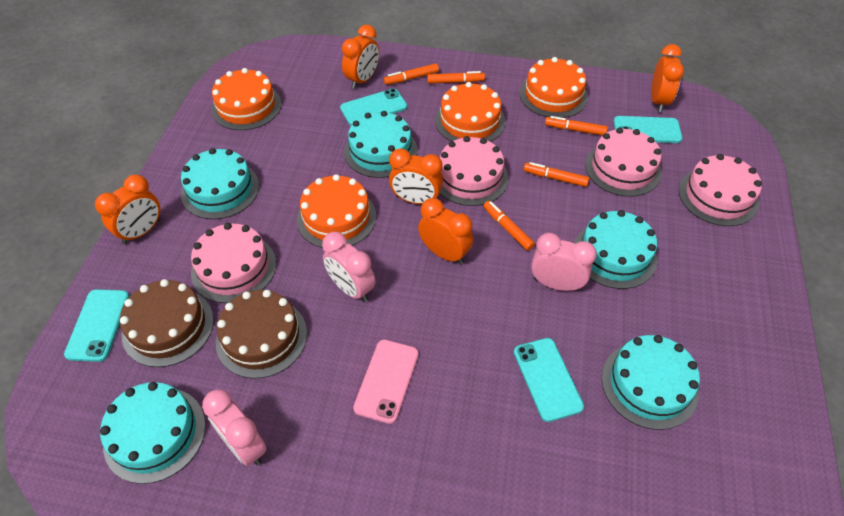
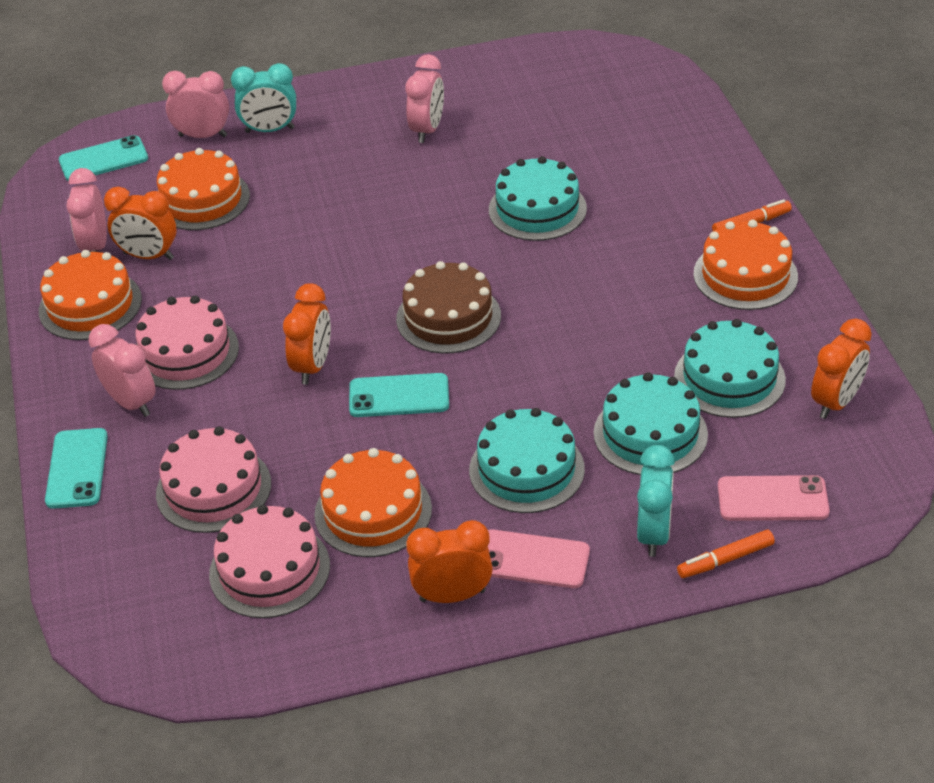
brown cake: [120,279,214,367] [216,290,307,379] = 2 -> [396,261,501,354] = 1
orange clock: [95,174,160,244] [342,25,379,89] [389,148,443,204] [418,198,473,265] [651,44,684,112] = 5 -> [104,187,176,260] [283,283,331,384] [406,520,493,603] [811,319,872,419] = 4
orange marker: [384,63,439,85] [427,71,485,84] [483,201,535,251] [524,162,589,187] [545,116,608,135] = 5 -> [677,530,775,578] [712,199,792,231] = 2
pink cake: [191,223,276,303] [440,136,508,206] [585,128,662,197] [679,154,762,226] = 4 -> [135,296,239,390] [156,426,271,533] [209,505,330,618] = 3
pink clock: [202,389,267,466] [322,232,376,302] [531,233,597,291] = 3 -> [67,168,107,252] [89,324,155,417] [162,71,229,138] [406,54,444,143] = 4
pink phone: [353,339,419,424] = 1 -> [488,530,590,588] [718,475,830,521] = 2
turquoise cake: [100,382,206,484] [181,148,259,219] [344,111,417,178] [575,210,657,289] [602,335,700,430] = 5 -> [469,408,585,513] [489,156,587,241] [594,372,708,475] [674,319,786,418] = 4
turquoise clock: none = 0 -> [231,63,296,133] [637,445,675,557] = 2
turquoise phone: [64,289,129,362] [340,89,407,125] [514,338,584,422] [613,116,682,143] = 4 -> [45,428,108,509] [59,135,148,181] [349,373,449,417] = 3

